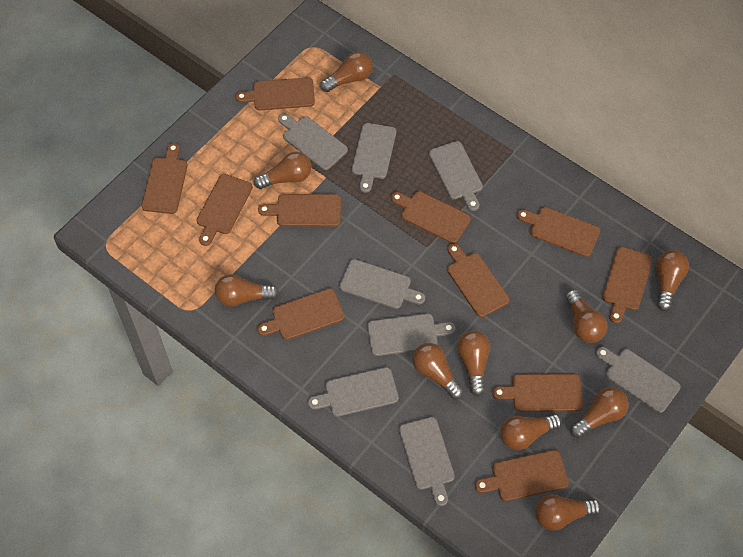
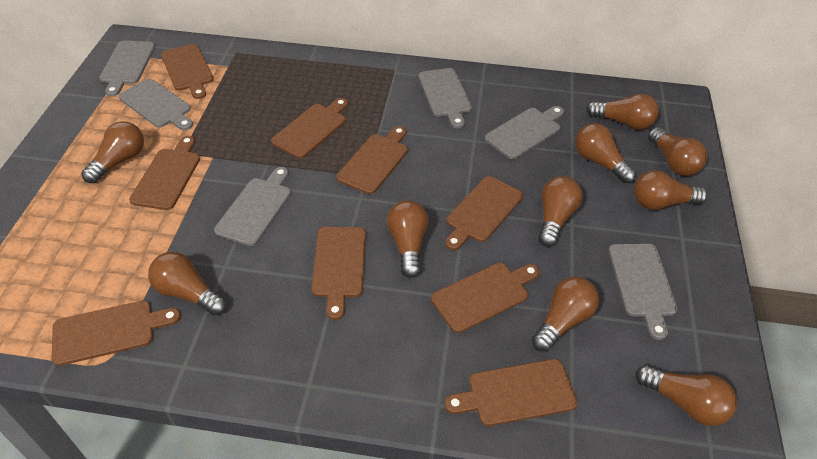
brown cutting board: [142,143,188,214] [197,174,253,246] [236,77,315,110] [257,288,345,340] [258,194,341,227] [391,191,471,244] [447,243,510,317] [475,450,569,501] [492,374,583,412] [517,207,600,257] [602,247,653,324] = 11 -> [52,300,181,366] [129,136,200,210] [161,44,214,99] [271,98,348,158] [311,227,366,320] [336,126,408,194] [431,263,540,333] [445,176,523,250] [445,359,578,426] = 9
grey cutting board: [278,113,348,170] [308,367,399,417] [339,259,425,309] [352,123,396,193] [367,313,456,356] [399,417,455,506] [429,141,483,211] [596,347,681,413] = 8 -> [99,41,155,96] [119,79,193,130] [214,167,291,246] [418,68,472,128] [485,106,564,159] [608,244,677,340] = 6

